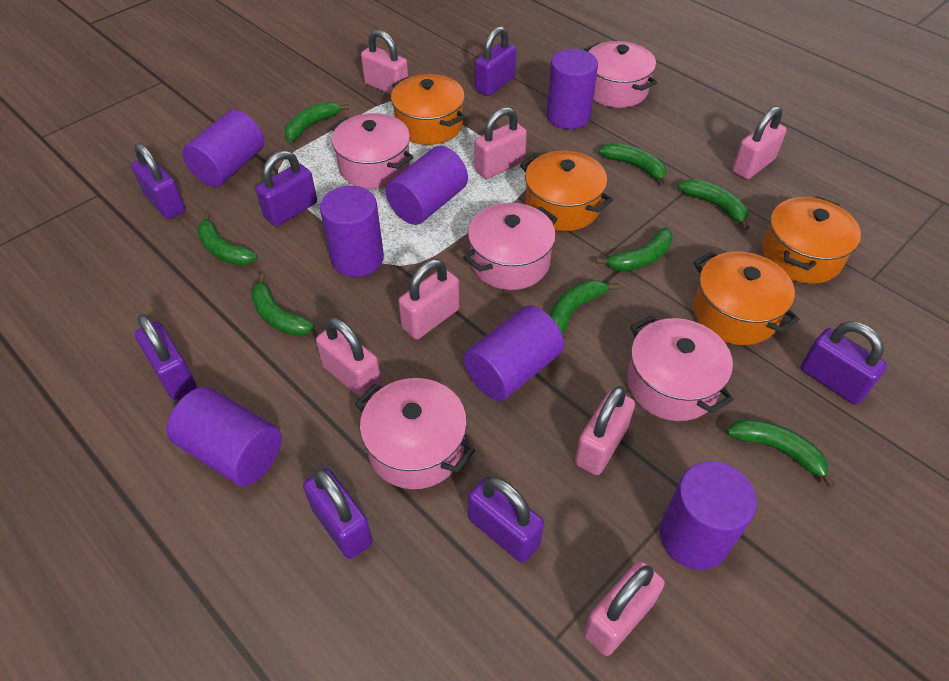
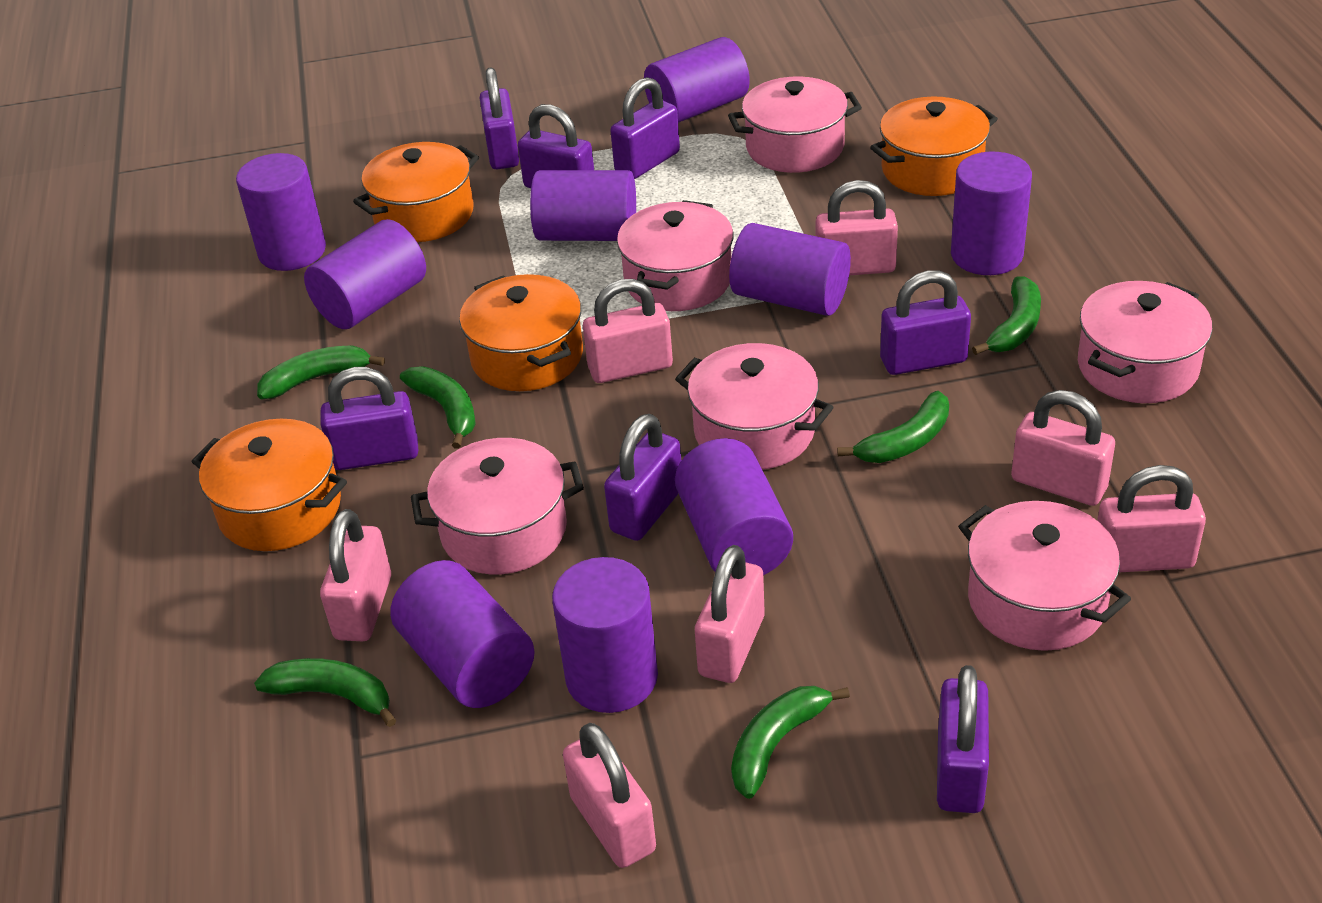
green banana: [197,212,257,265] [251,274,315,336] [285,101,349,142] [549,280,619,334] [596,228,673,271] [599,143,669,186] [678,179,749,230] [726,419,835,488] = 8 -> [254,658,396,727] [257,345,385,399] [400,367,476,449] [731,686,850,799] [837,391,949,463] [972,276,1041,355] = 6
pink pot: [331,113,414,189] [355,378,475,489] [463,203,558,290] [584,41,657,108] [627,315,734,421] = 5 -> [411,438,584,574] [617,200,734,311] [675,343,833,470] [728,76,862,173] [958,501,1131,651] [1078,281,1212,403] = 6
purple cylinder: [167,387,282,486] [182,110,264,187] [320,186,384,277] [386,146,468,225] [463,305,564,401] [546,49,598,129] [660,461,757,570] = 7 -> [236,153,326,271] [304,219,426,329] [390,560,535,708] [530,170,636,241] [552,557,658,713] [644,37,750,123] [675,438,793,575] [729,223,851,316] [951,152,1032,275] = 9

